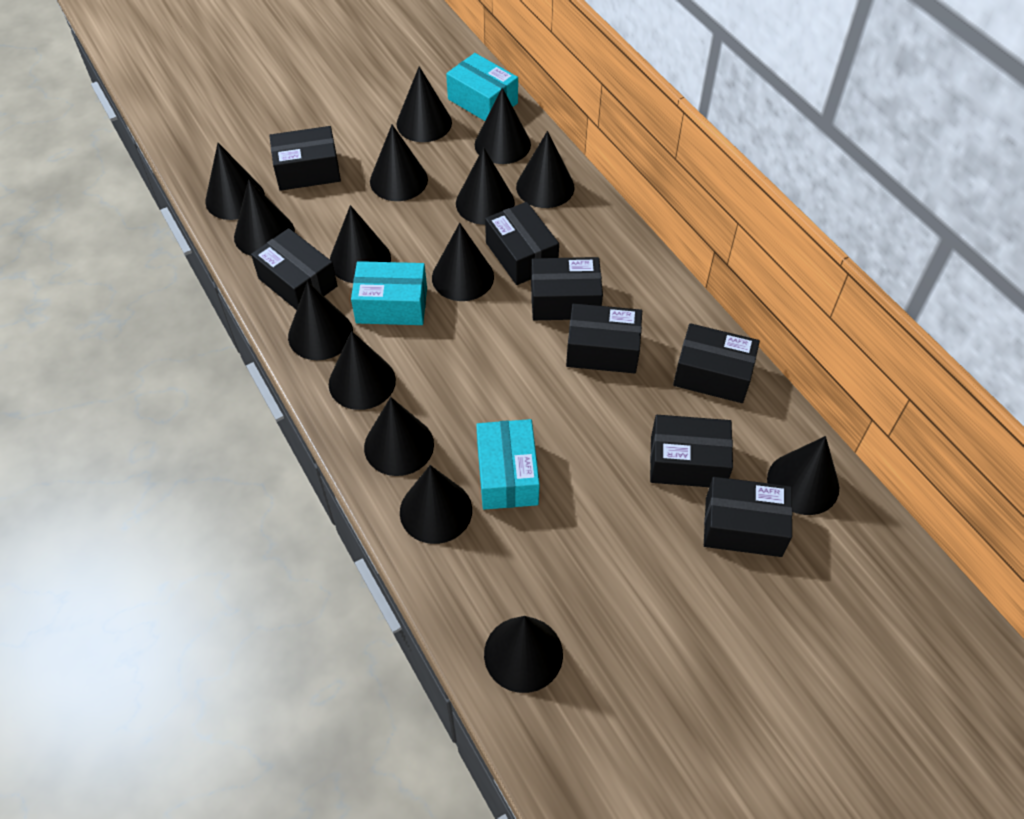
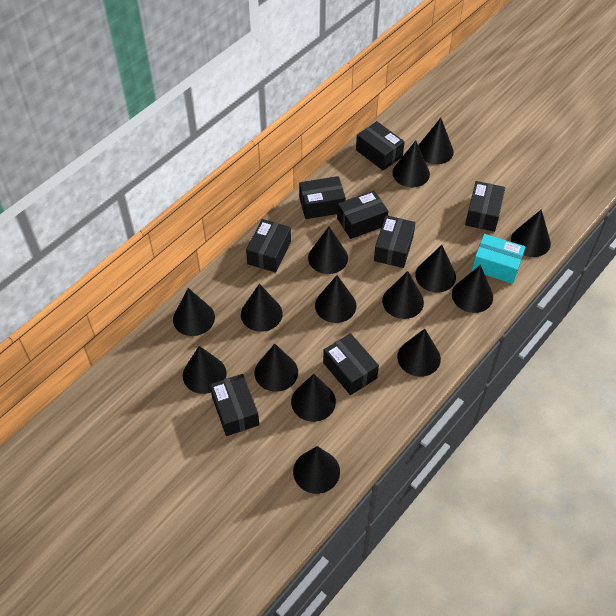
turquoise box: [351,261,427,325] [446,53,518,121] [476,419,540,510] = 3 -> [472,234,525,284] = 1

